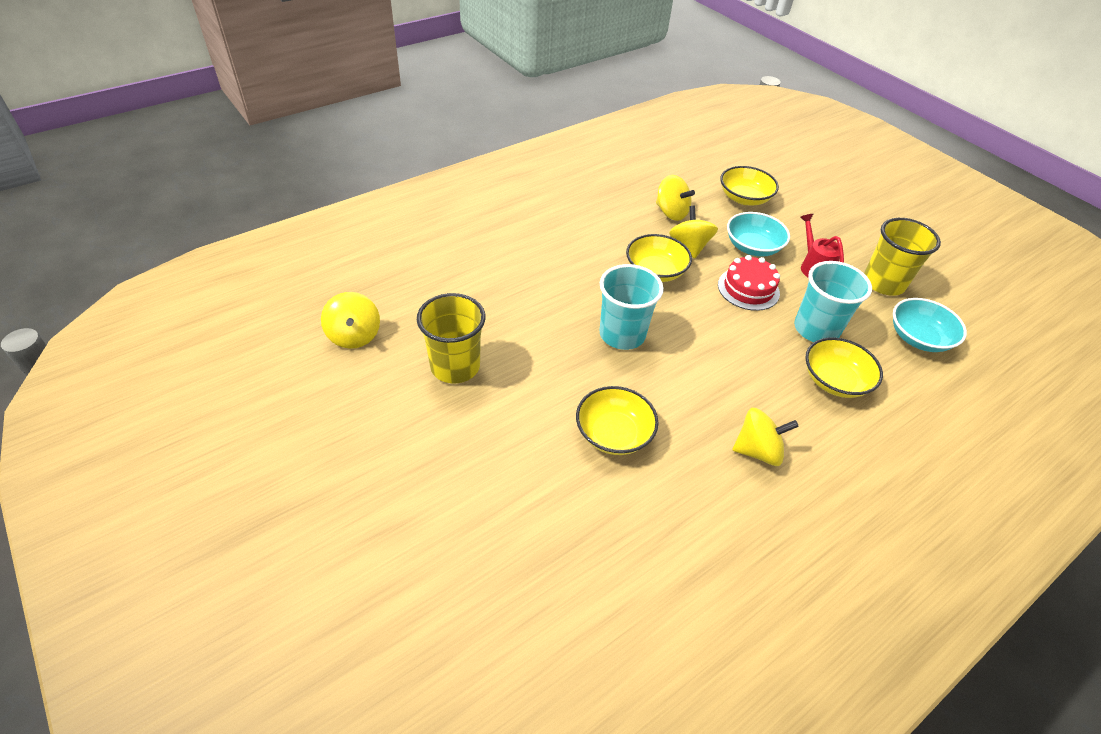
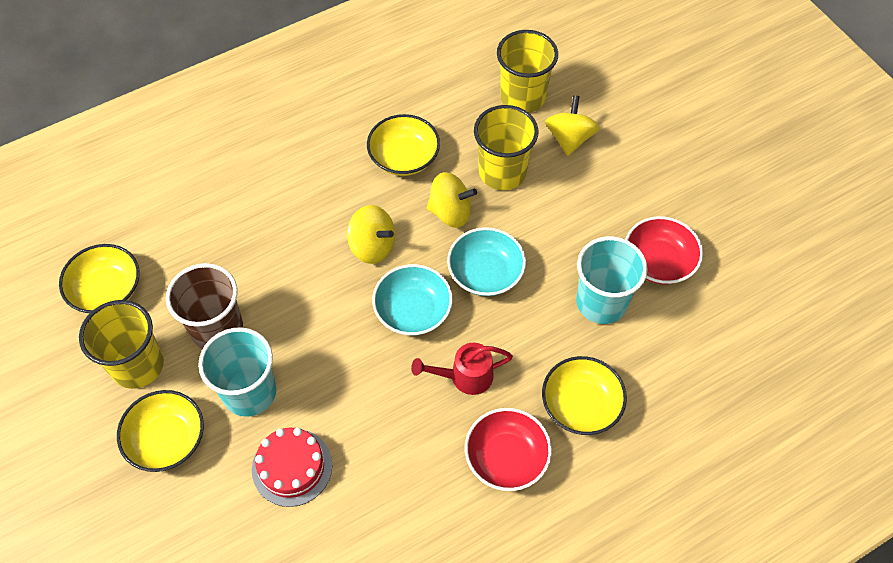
brown cup: none = 0 -> [166,263,243,349] = 1
red bowl: none = 0 -> [465,408,552,491] [625,216,703,285] = 2
yellow cup: [417,293,485,383] [864,218,941,296] = 2 -> [79,300,164,389] [474,105,539,190] [497,30,558,113] = 3
yellow spinning top: [321,292,380,349] [656,175,695,221] [669,206,718,258] [733,408,799,466] = 4 -> [347,205,395,264] [427,172,477,228] [545,95,600,156] = 3

